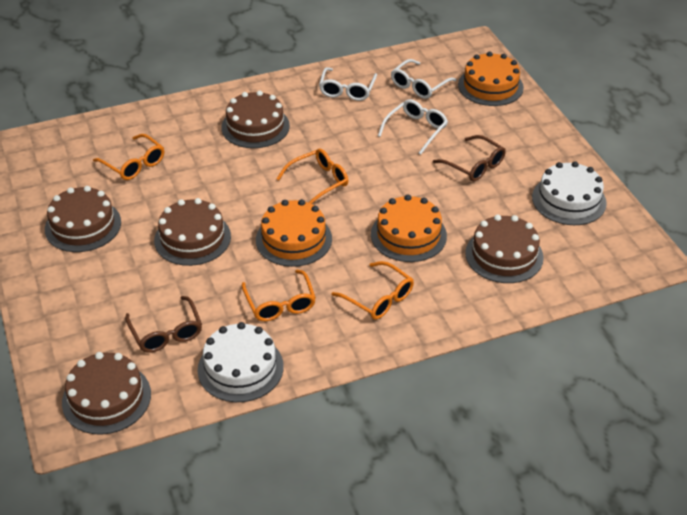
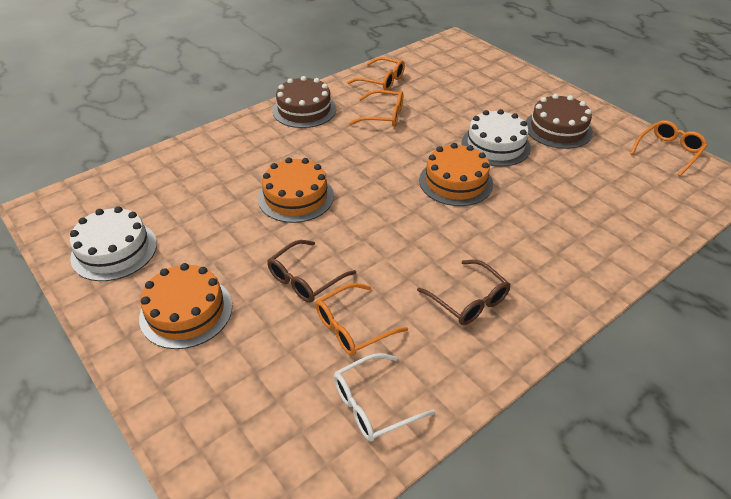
brown cake: [45,186,121,252] [62,352,151,435] [154,198,231,266] [221,91,290,148] [465,214,544,283] = 5 -> [273,76,336,128] [526,94,593,149] = 2
white glasses: [319,67,377,101] [378,99,448,155] [391,59,457,99] = 3 -> [334,353,435,442] = 1

